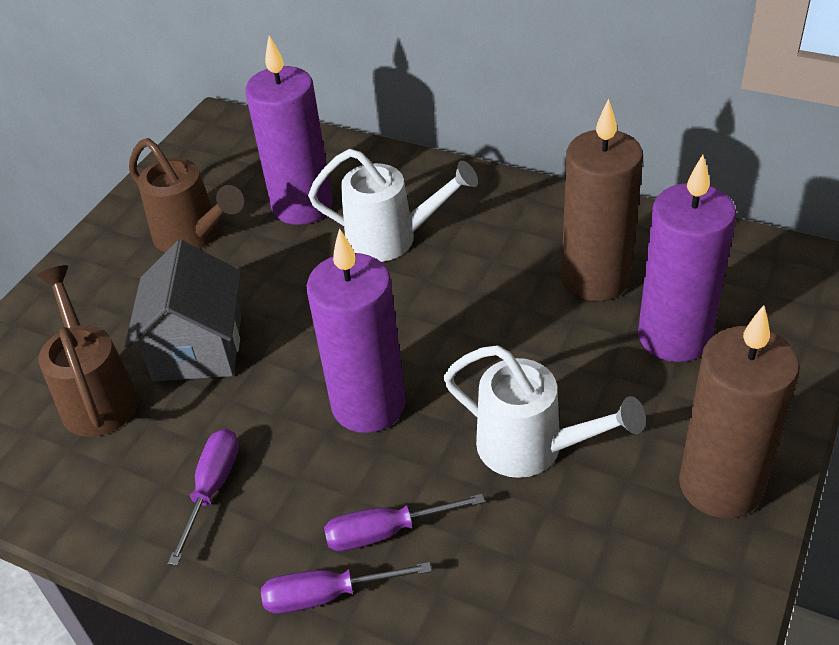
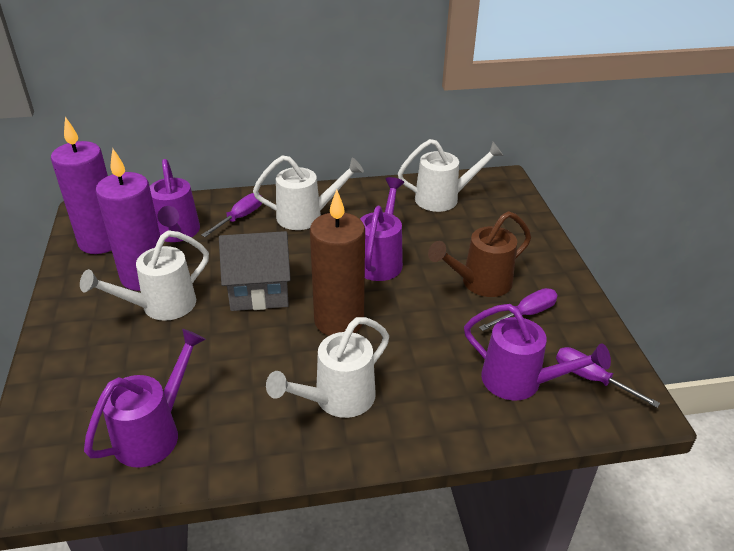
brown candle: [561,99,643,301] [679,305,800,518] = 2 -> [310,189,365,336] = 1
brown watering can: [37,265,139,437] [129,138,244,252] = 2 -> [428,211,531,297] = 1
purple candle: [245,35,333,225] [307,228,406,433] [638,155,736,362] = 3 -> [51,117,112,254] [96,149,160,291] = 2
purple watering can: none = 0 -> [84,329,206,467] [150,159,200,242] [360,177,404,281] [464,304,611,400] = 4
white watering can: [308,149,478,262] [443,345,646,478] = 2 -> [80,230,209,321] [253,155,364,230] [266,317,389,418] [398,139,504,212] = 4

